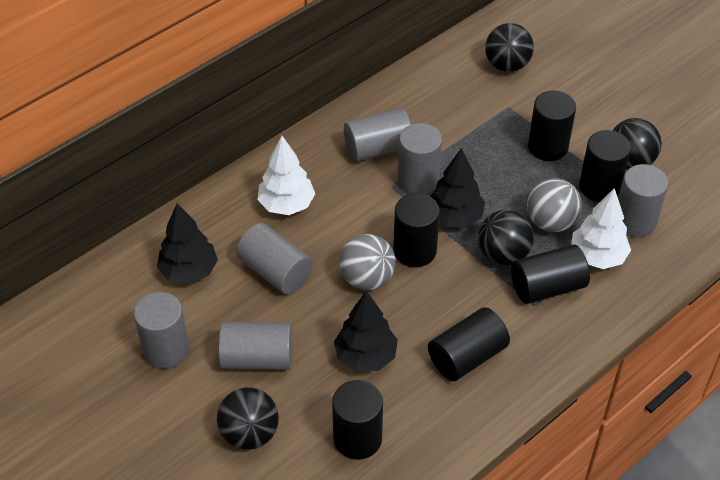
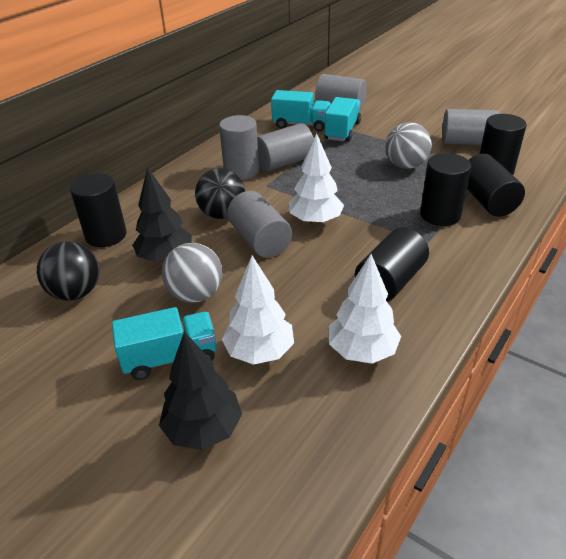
black ball: [217,387,279,450] [478,210,534,265] [485,23,534,72] [612,118,662,169] = 4 -> [37,241,100,301] [195,168,245,219] = 2
black cylinder: [332,380,383,460] [393,193,440,267] [428,307,510,381] [511,244,590,304] [528,91,576,161] [579,130,631,202] = 6 -> [70,173,126,247] [355,228,429,301] [420,153,471,226] [467,154,525,216] [480,114,527,175] = 5
black tree: [157,203,218,284] [334,291,398,372] [430,148,485,227] = 3 -> [132,167,192,262] [159,331,242,450] = 2
grey cylinder: [134,292,189,369] [219,322,292,370] [236,223,313,294] [344,108,411,162] [398,123,442,194] [618,164,668,237] = 6 -> [219,115,259,180] [227,191,292,258] [257,123,314,171] [315,74,367,111] [442,109,500,145] = 5
turquoise truck: none = 0 -> [112,307,216,380] [271,90,331,131] [324,97,361,142] = 3
white tree: [257,136,315,215] [571,188,631,269] = 2 -> [222,256,294,365] [289,133,344,225] [329,254,401,364] = 3

